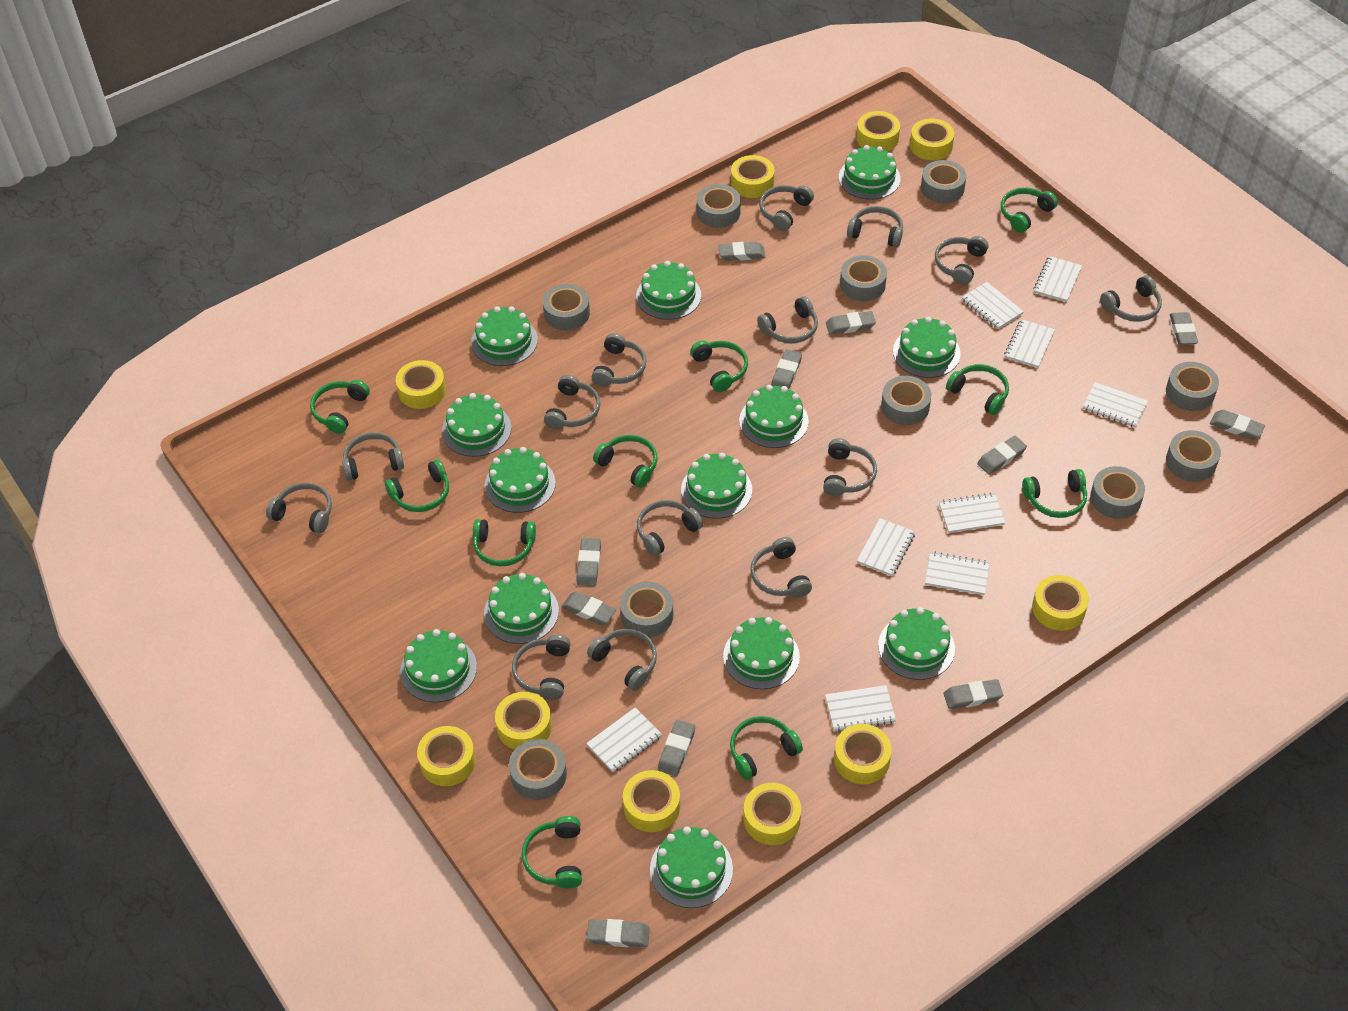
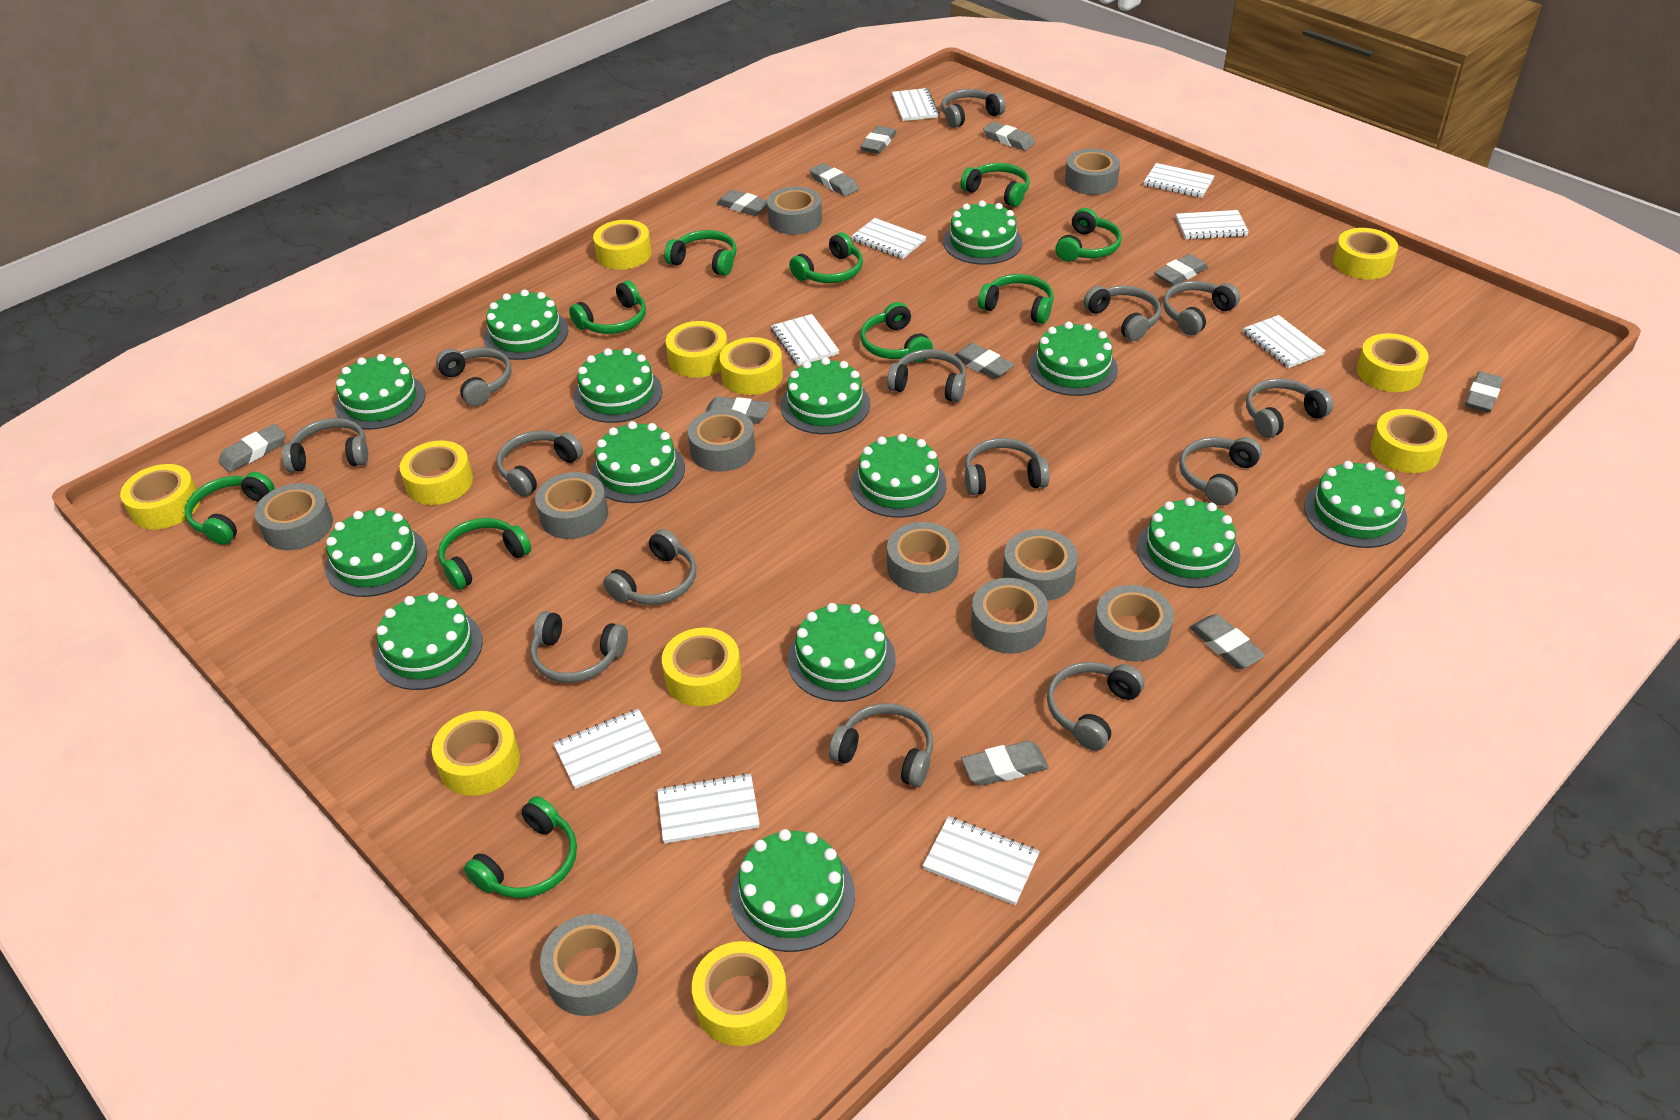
green cake: [400,629,477,703] [442,393,511,457] [471,306,538,366] [484,447,556,513] [484,573,559,644] [636,261,701,320] [650,826,733,908] [681,453,752,519] [723,617,800,689] [739,385,809,448] [839,145,901,200] [878,607,955,680] [893,317,961,378] = 13 -> [325,508,427,597] [335,354,425,430] [374,592,483,690] [483,289,568,360] [573,348,663,423] [591,421,685,503] [730,829,855,952] [780,357,870,434] [787,603,895,702] [851,434,947,518] [943,200,1022,265] [1029,322,1118,396] [1137,497,1240,588] [1304,461,1407,548] = 14
yellow tape: [396,360,446,409] [417,726,476,786] [495,692,552,750] [623,770,680,832] [731,155,775,198] [743,783,801,845] [834,724,892,784] [856,111,900,151] [910,119,955,160] [1032,575,1089,631] = 10 -> [120,464,200,529] [400,441,473,505] [432,711,520,796] [593,220,652,270] [662,628,741,706] [666,321,727,378] [692,941,788,1046] [720,337,783,395] [1333,228,1398,280] [1357,333,1429,392] [1371,409,1447,473] = 11

